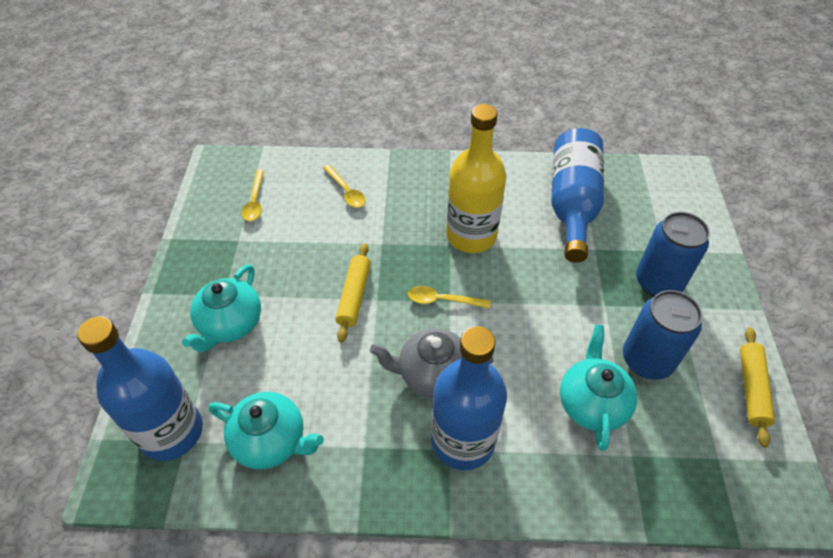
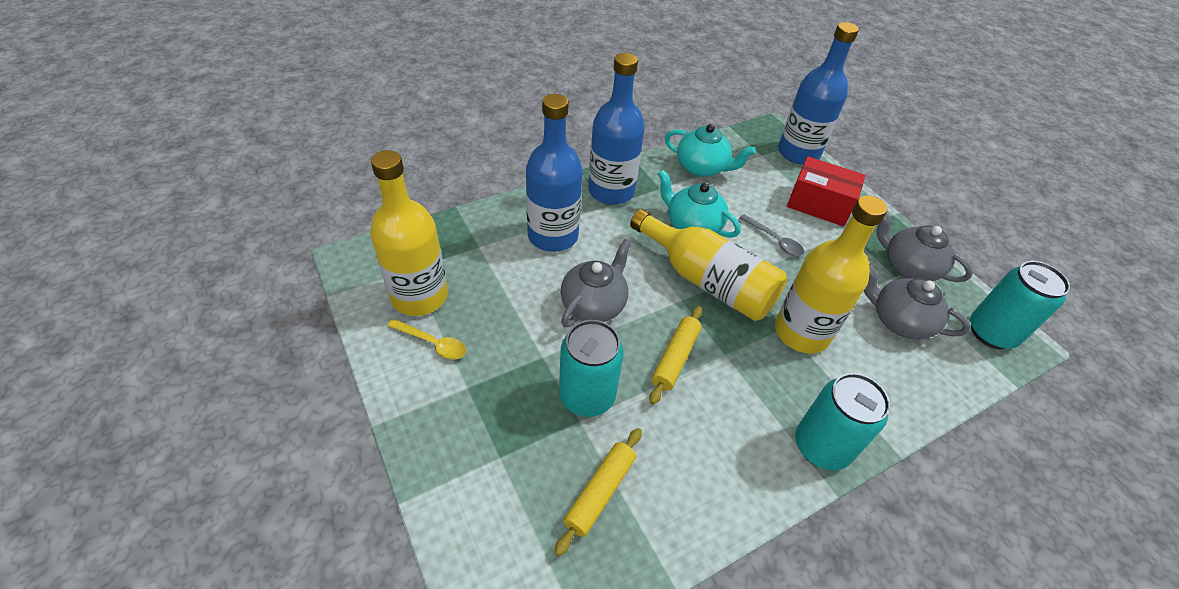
blue can: [623,290,702,380] [636,212,710,297] = 2 -> none = 0
grey spoon: none = 0 -> [740,214,804,256] = 1
grey teapot: [370,328,494,398] = 1 -> [561,239,632,327] [864,264,970,340] [876,213,973,282] = 3
red box: none = 0 -> [787,156,865,226] = 1
turquoise can: none = 0 -> [559,320,623,417] [795,373,890,471] [970,261,1070,349] = 3
turquoise teapot: [182,264,261,352] [209,392,324,469] [560,325,637,451] = 3 -> [658,170,741,238] [665,124,755,177] = 2
yellow bottle: [446,104,506,253] = 1 -> [370,150,448,316] [630,209,787,321] [775,195,887,354] = 3
yellow spoon: [242,170,264,221] [323,165,366,208] [408,286,491,309] = 3 -> [387,319,466,359] = 1

